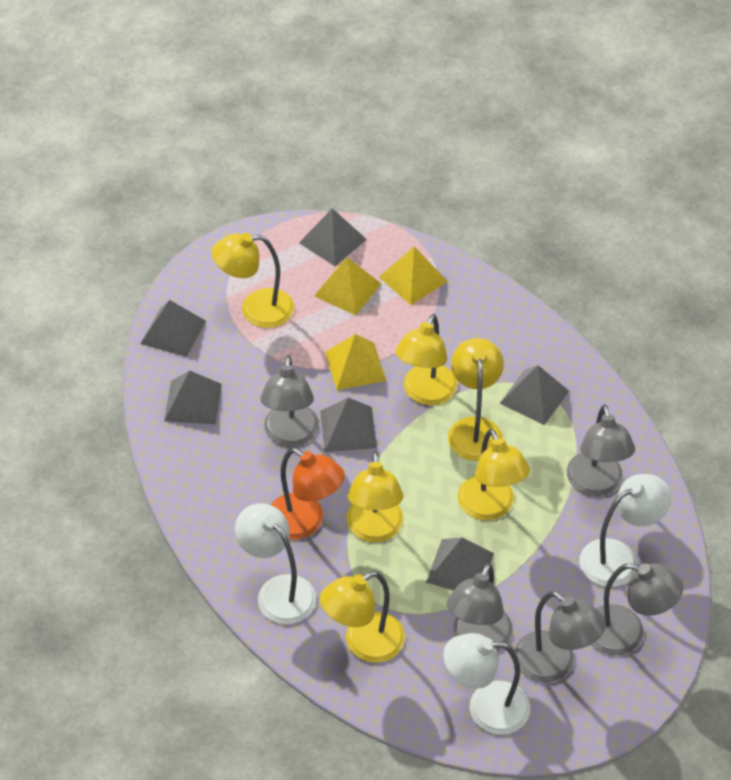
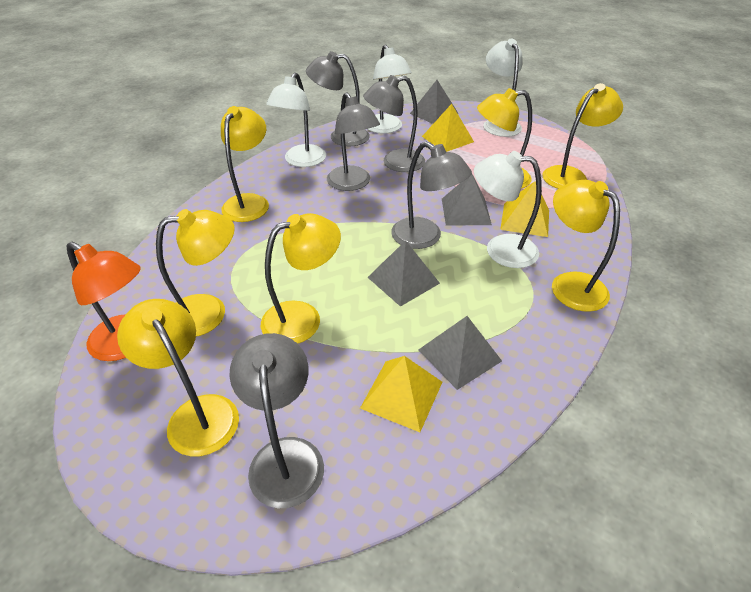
grey pyramid: [140,300,206,357] [164,370,222,425] [299,208,367,266] [320,398,377,452] [426,537,494,590] [500,365,569,425] = 6 -> [367,241,440,307] [410,80,459,124] [418,316,502,390] [442,174,492,225] = 4
white lamp: [235,503,316,624] [443,633,530,735] [579,474,671,587] = 3 -> [266,72,326,167] [368,44,412,134] [474,151,542,268] [483,38,522,137] = 4
yellow lamp: [212,233,294,328] [320,571,405,663] [347,451,404,542] [395,314,458,405] [448,338,504,461] [458,429,530,520] = 6 -> [117,299,239,456] [156,209,235,337] [221,106,269,222] [261,213,341,343] [477,88,532,189] [542,83,623,189] [552,180,620,312] = 7

